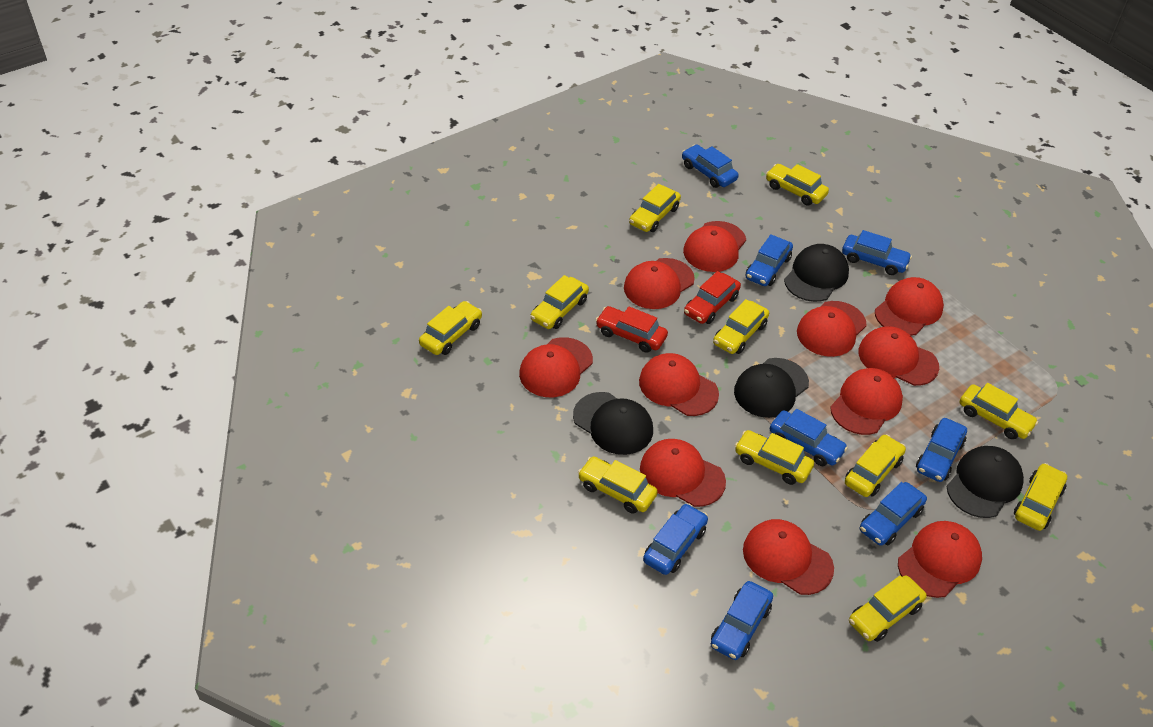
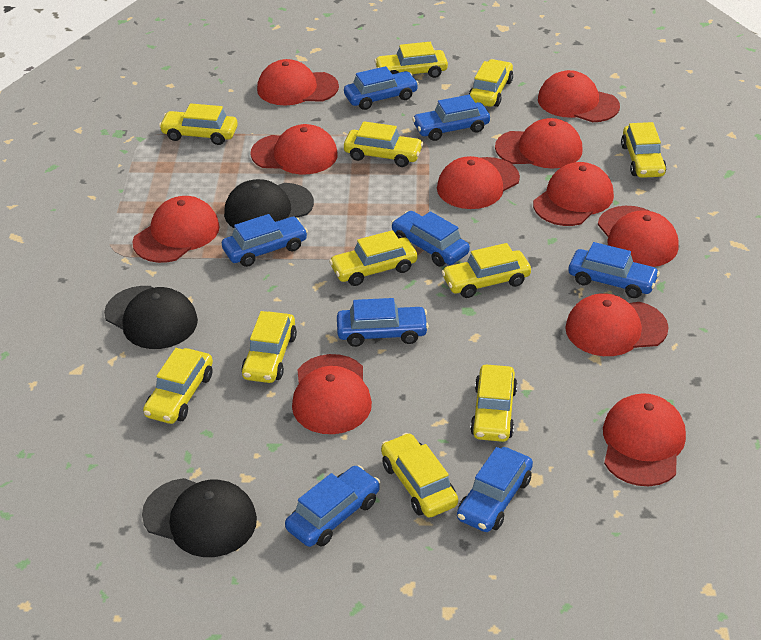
black cap: [573,392,653,455] [734,358,809,418] [784,244,849,302] [947,446,1024,518] = 4 -> [104,286,198,349] [142,478,257,557] [224,179,314,228] = 3
red car: [596,306,668,353] [684,271,741,324] = 2 -> none = 0

